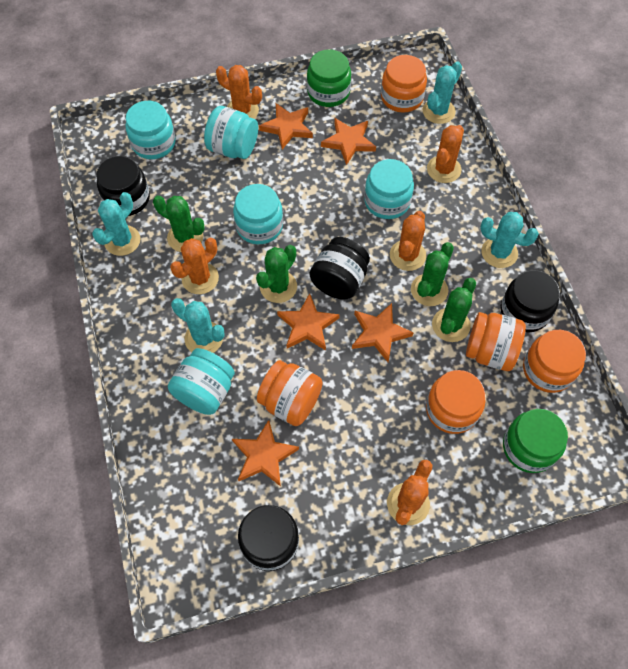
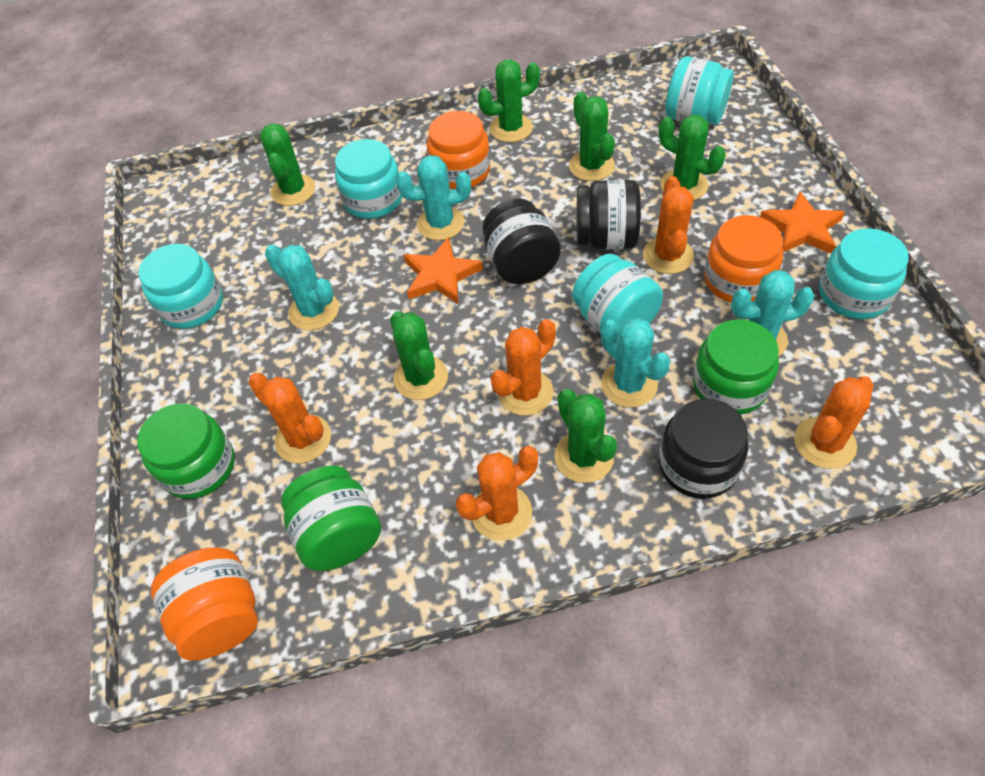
black jar: [96,156,150,216] [238,505,299,571] [310,237,370,300] [501,270,560,332] = 4 -> [482,198,561,284] [576,180,641,250] [659,399,748,499] = 3
green cactus: [153,195,205,252] [256,245,297,303] [411,242,454,306] [432,278,476,342] = 4 -> [260,123,316,206] [390,311,448,400] [478,59,540,142] [554,389,617,483] [569,92,615,181] [658,115,726,200] = 6
green jar: [307,49,351,107] [503,409,568,473] = 2 -> [137,403,235,499] [281,466,381,571] [693,319,779,415] = 3
orange jar: [257,360,323,426] [381,55,427,112] [426,370,486,434] [466,312,526,371] [523,330,586,393] = 5 -> [151,547,258,661] [427,111,490,189] [704,215,783,302] = 3
orange star: [232,420,299,487] [259,103,313,149] [277,293,340,351] [321,118,376,165] [352,303,414,362] = 5 -> [403,237,483,304] [760,191,845,254] = 2

